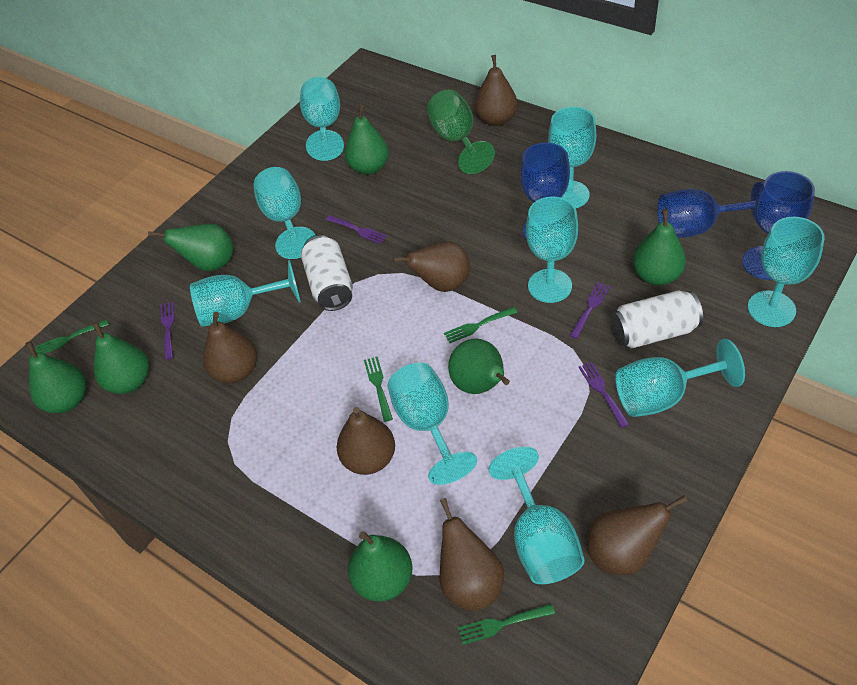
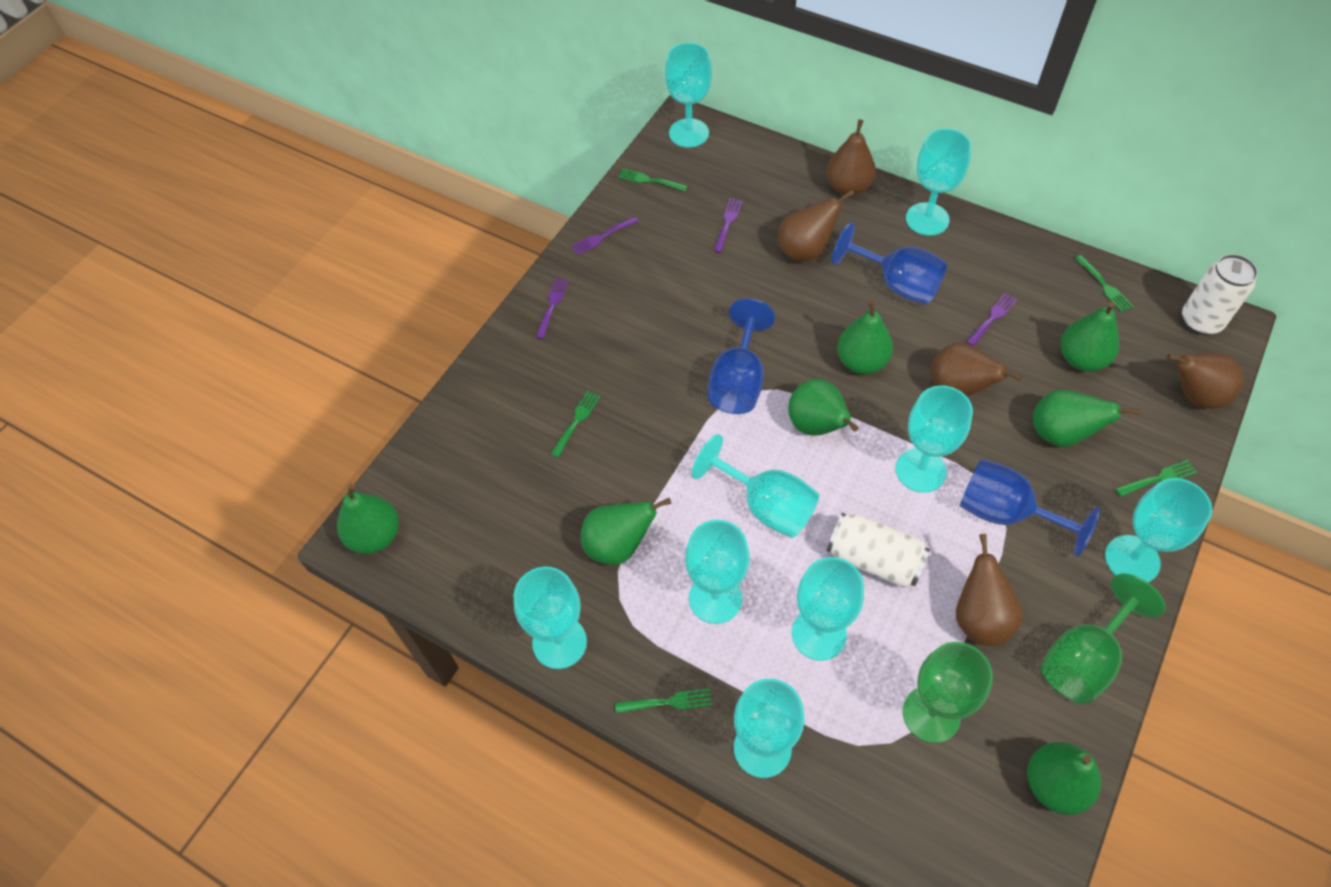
brown pear: [203,312,257,383] [337,407,395,475] [392,241,470,292] [440,498,504,611] [475,55,518,126] [587,495,688,575] = 6 -> [778,190,854,262] [826,120,876,196] [931,342,1022,397] [956,534,1023,646] [1167,353,1244,409] = 5
green fork: [35,320,109,354] [364,356,393,422] [444,307,517,343] [458,604,555,645] = 4 -> [551,391,601,458] [615,688,712,713] [618,168,687,191] [1075,255,1134,312] [1116,460,1197,497] = 5
green goblet: [427,89,495,174] = 1 -> [903,642,993,743] [1041,573,1165,704] = 2

